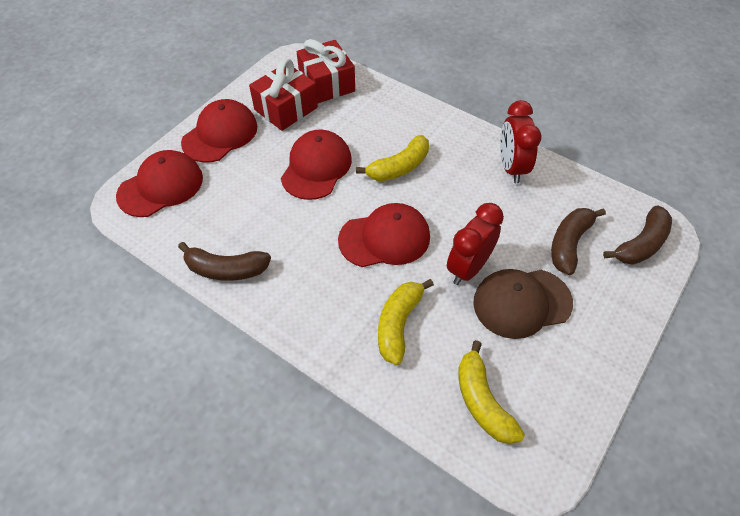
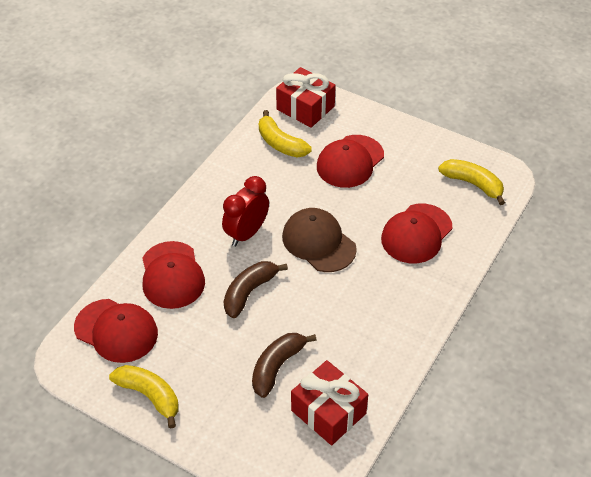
brown banana: [178,242,271,281] [551,208,606,275] [603,205,672,265] = 3 -> [224,261,288,318] [252,333,316,398] = 2
red clock: [447,203,504,285] [500,100,542,184] = 2 -> [222,176,269,246] = 1

